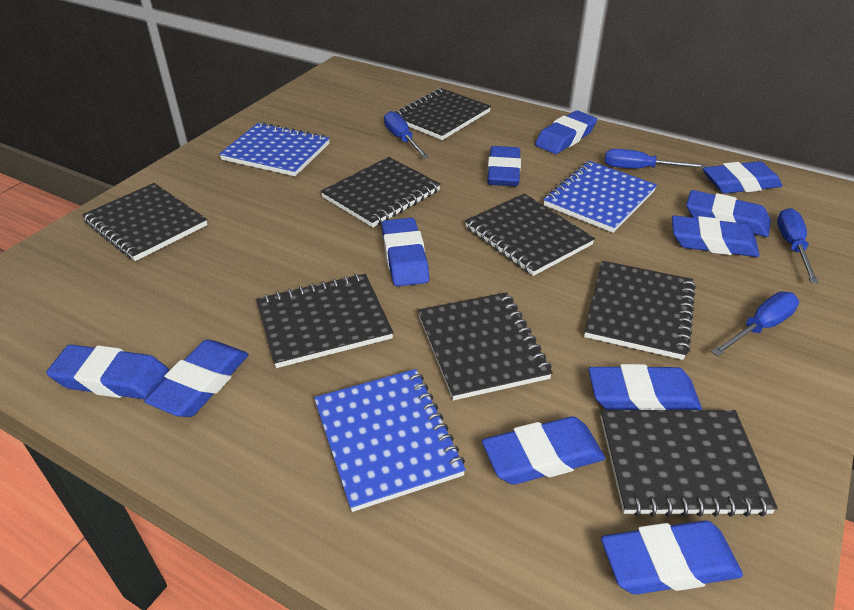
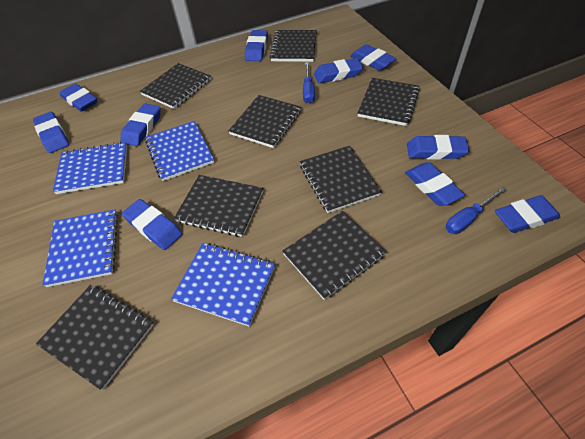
blue eraser: [46,345,169,400] [144,340,249,417] [382,218,429,287] [482,416,605,485] [487,146,521,186] [535,111,597,154] [588,364,702,410] [601,521,743,595] [672,215,760,257] [686,190,771,237] [703,161,782,194] = 11 -> [33,111,69,153] [60,83,97,112] [121,103,160,146] [122,199,182,250] [245,30,268,61] [314,58,363,83] [350,44,397,71] [405,162,465,206] [407,135,469,160] [495,195,560,233] = 10
blue notebook: [219,122,330,176] [314,369,466,512] [543,161,657,233] = 3 -> [42,210,118,287] [53,142,127,194] [145,121,214,181] [171,243,275,327] = 4
blue screwdriver: [384,111,429,159] [605,149,706,168] [711,291,799,356] [777,208,819,283] = 4 -> [303,62,315,103] [446,186,507,234] = 2

